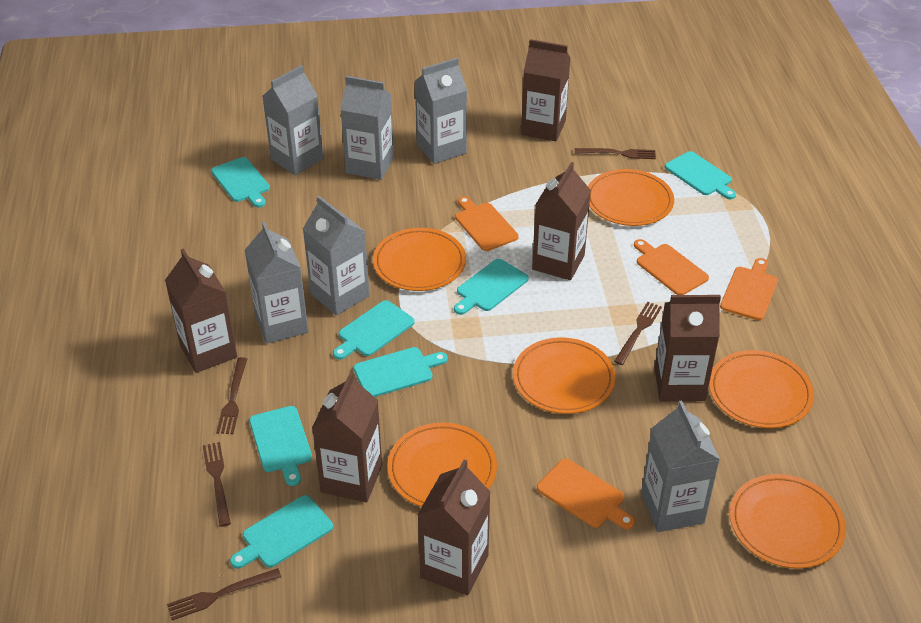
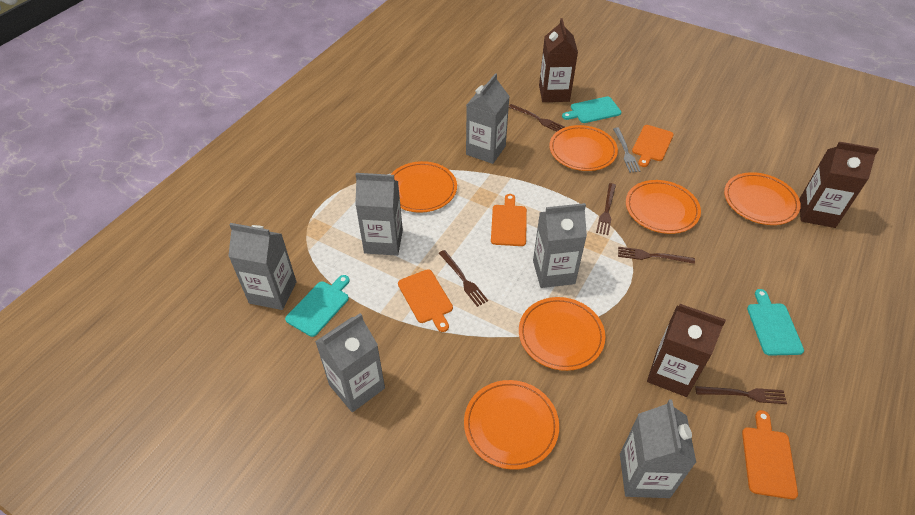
brown carton: [165,249,237,373] [312,372,382,502] [417,459,490,596] [521,39,571,141] [532,162,591,280] [654,295,721,401] = 6 -> [539,18,578,102] [647,304,726,397] [799,142,879,228] = 3
grey fork: none = 0 -> [613,128,640,173] = 1
turquoise cutting board: [211,157,270,207] [230,495,333,569] [249,406,312,486] [333,300,415,360] [354,347,448,397] [454,259,529,315] [665,151,736,199] = 7 -> [285,275,350,337] [562,96,621,123] [747,289,804,356] = 3

